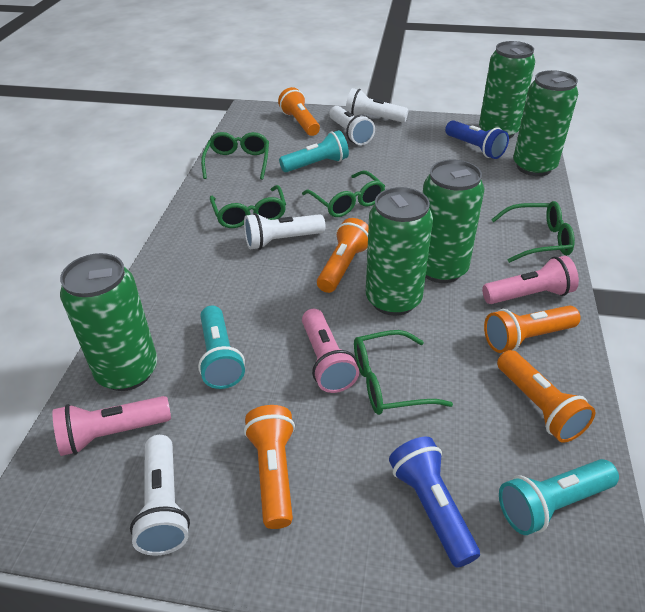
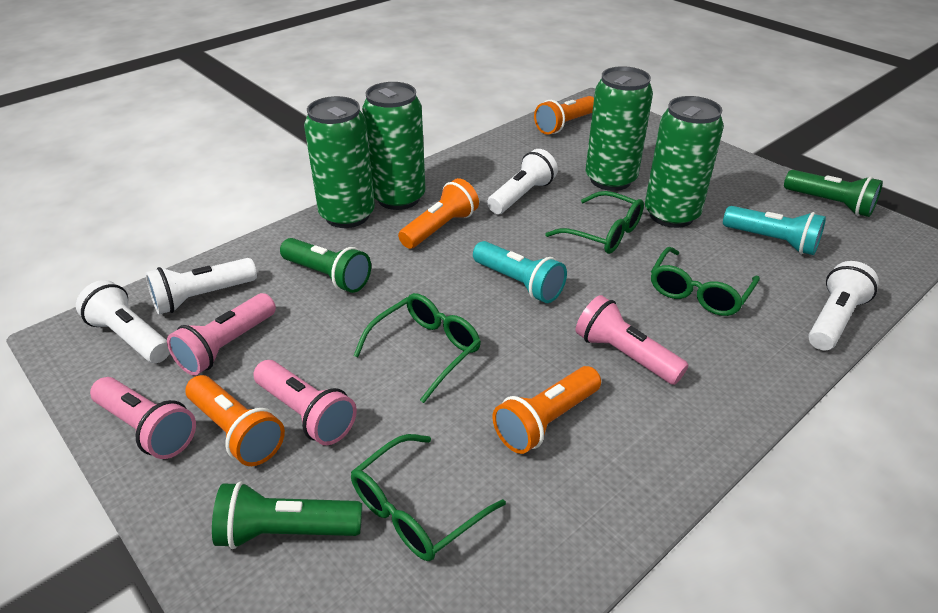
blue flashlight: [389,437,480,568] [445,120,509,159] = 2 -> none = 0
green can: [60,253,157,391] [366,187,433,316] [423,160,484,283] [479,41,535,139] [513,70,578,176] = 5 -> [304,96,375,228] [362,82,426,210] [586,66,653,191] [645,96,724,228] = 4
green flashlight: none = 0 -> [212,481,362,549] [280,238,371,293] [784,170,883,217] = 3
green glasses: [201,132,269,180] [210,185,286,228] [302,171,385,217] [354,330,453,415] [491,201,575,263] = 5 -> [351,434,506,561] [353,293,481,403] [545,191,644,254] [651,247,760,316] = 4
orange flashlight: [244,405,295,529] [278,87,320,136] [317,218,369,293] [484,305,581,353] [497,350,595,443] = 5 -> [186,375,285,466] [398,178,479,249] [492,366,601,454] [534,96,594,134] = 4
pink flashlight: [53,396,171,456] [302,309,359,393] [482,256,579,304] = 3 -> [90,377,196,459] [167,293,276,376] [253,360,357,445] [576,295,688,385] = 4
turquoise flashlight: [198,305,245,389] [279,130,349,172] [499,459,619,535] = 3 -> [473,241,567,303] [723,206,826,255] = 2

